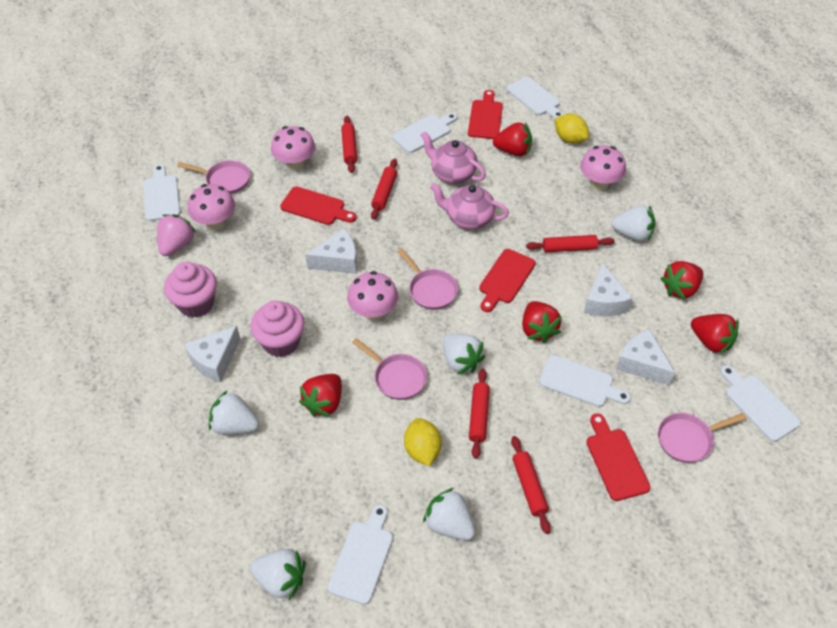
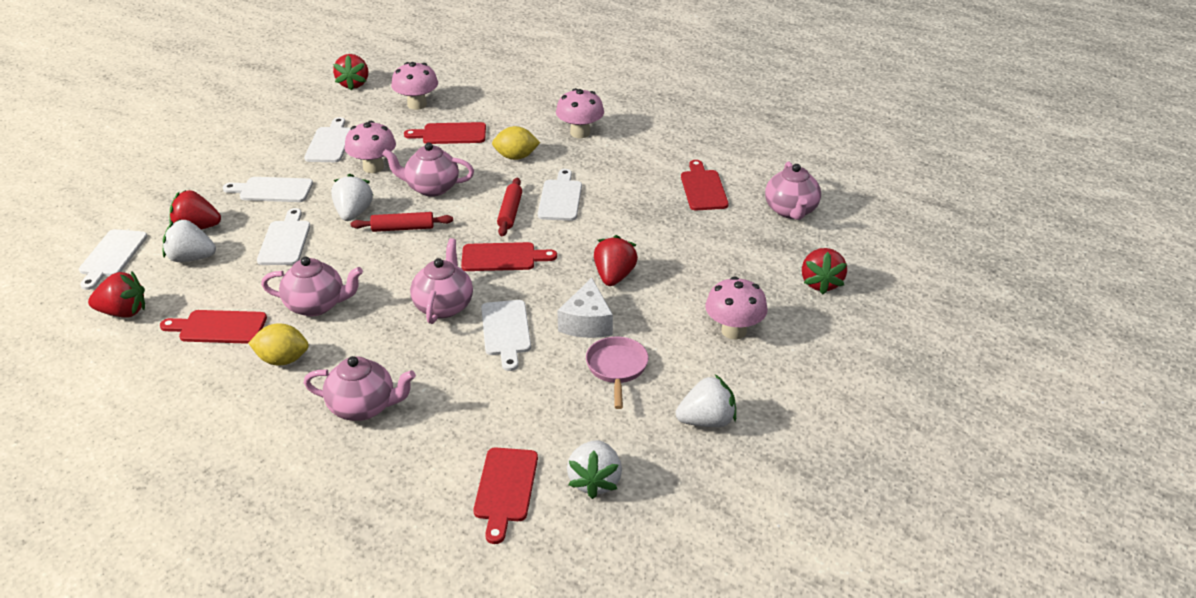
pink cupcake: [164,262,217,318] [250,301,305,357] = 2 -> none = 0
pink pan: [177,160,250,194] [352,338,427,400] [397,248,458,310] [658,413,746,463] = 4 -> [586,336,649,409] = 1
pink strawberry: [157,214,196,256] = 1 -> none = 0
pink teapot: [421,131,486,184] [430,183,509,230] = 2 -> [261,257,363,316] [304,356,416,421] [382,143,474,197] [410,238,473,324] [765,162,821,220] = 5
red cutting board: [280,186,356,225] [468,90,503,139] [479,249,536,312] [586,413,651,501] = 4 -> [160,310,267,344] [404,122,486,144] [461,242,557,271] [474,448,538,544] [681,160,729,210] = 5
red rolling pin: [341,116,357,173] [371,159,397,220] [469,369,490,459] [511,436,551,534] [526,235,614,252] = 5 -> [351,212,453,232] [497,178,522,236] = 2
white cheese: [184,326,240,382] [305,229,357,274] [584,263,633,316] [616,329,675,385] = 4 -> [557,278,613,338] = 1
white strawberry: [209,391,259,435] [250,549,305,600] [423,488,475,540] [442,334,485,375] [611,205,655,242] = 5 -> [163,219,216,262] [331,173,373,221] [567,440,622,499] [676,375,736,427] = 4

